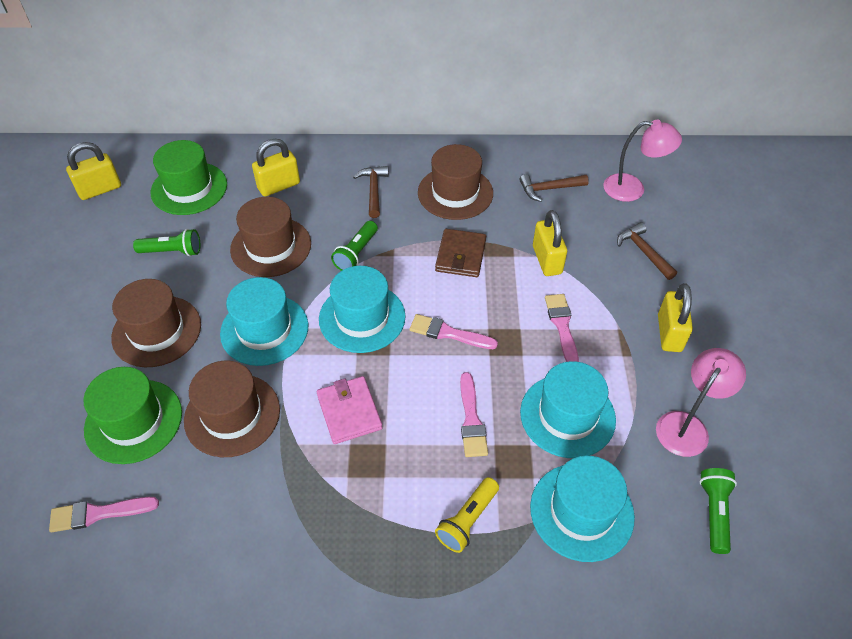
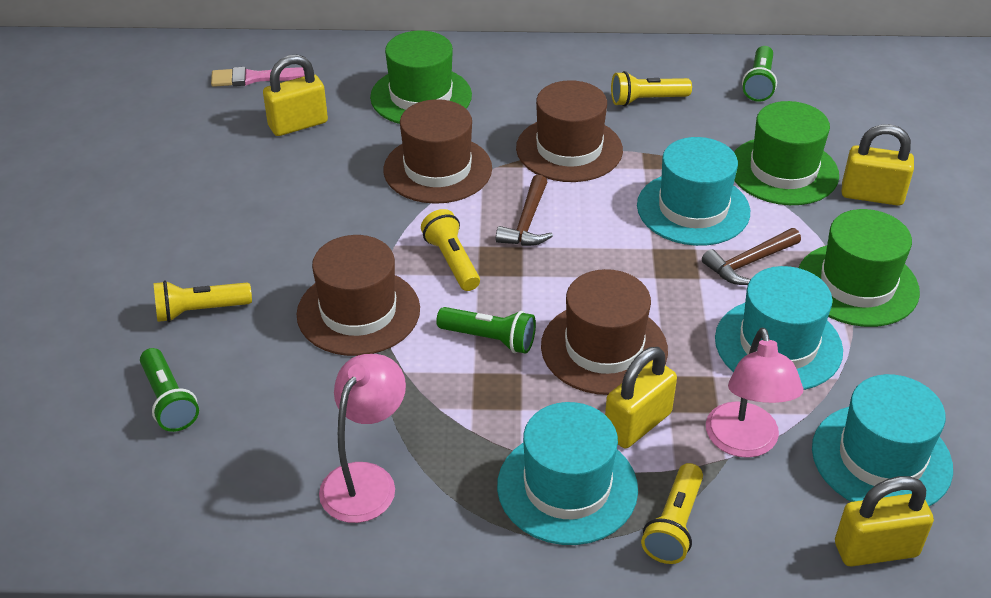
brown hammer: [353,166,389,218] [519,174,589,202] [617,222,677,280] = 3 -> [496,175,553,246] [702,228,801,285] = 2
brown wallet: [435,229,486,277] = 1 -> none = 0
green hat: [84,367,182,464] [151,140,227,215] = 2 -> [370,31,472,124] [734,101,839,205] [799,209,920,327] = 3
pink brush: [49,497,159,532] [410,314,498,349] [460,372,488,457] [545,294,579,362] = 4 -> [211,67,305,87] = 1
pink wallet: [317,376,382,444] = 1 -> none = 0
yellow flashlight: [435,477,499,553] = 1 -> [153,280,252,322] [421,209,480,291] [611,71,692,106] [641,463,703,564] = 4

